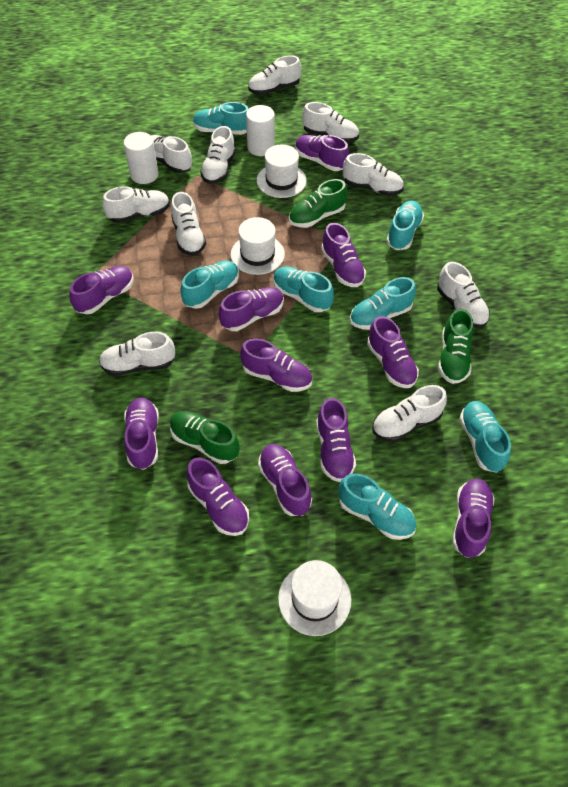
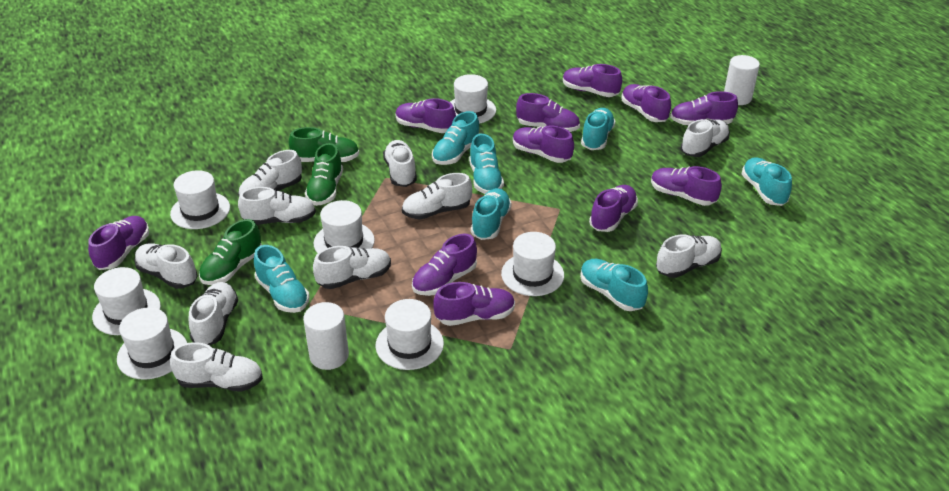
white hat: [230,217,285,275] [257,145,307,198] [278,560,351,636] = 3 -> [92,267,161,335] [117,307,187,380] [170,170,230,229] [314,200,375,253] [376,299,444,370] [450,74,496,124] [501,232,564,296] = 7

